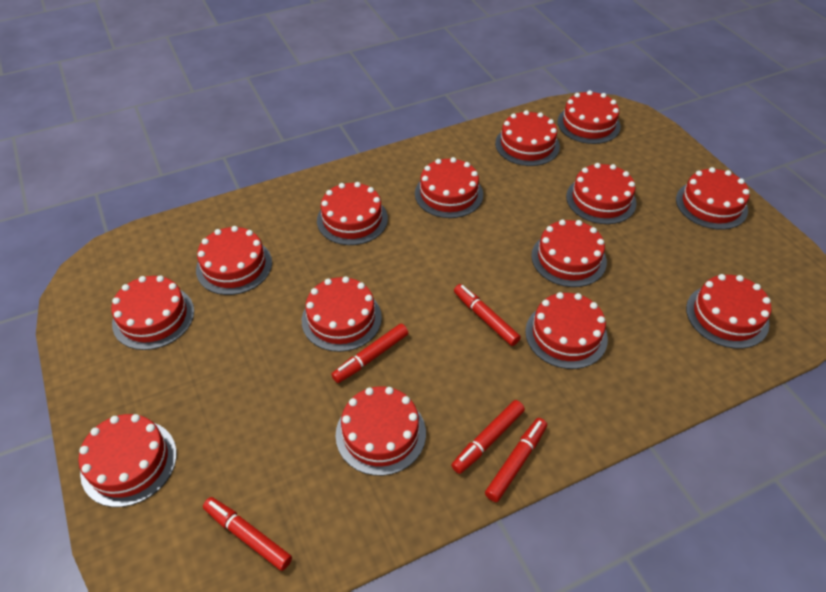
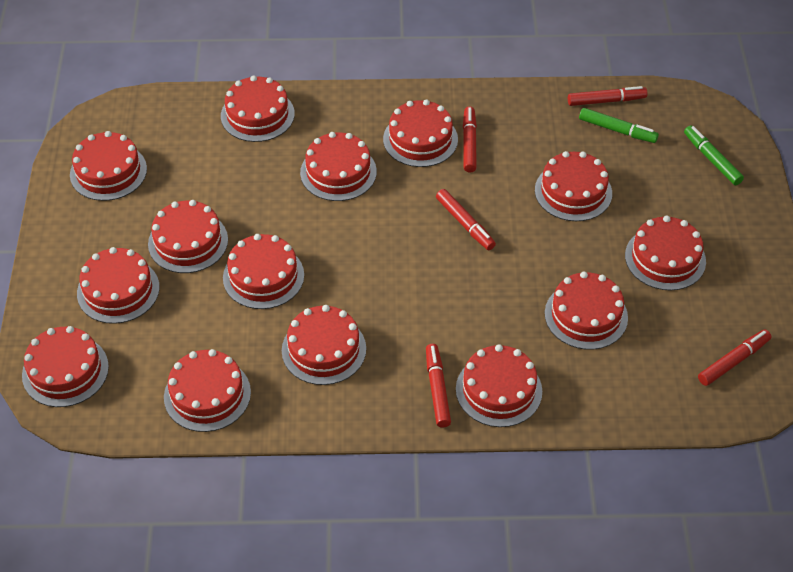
green marker: none = 0 -> [579,108,659,143] [684,125,744,185] = 2

